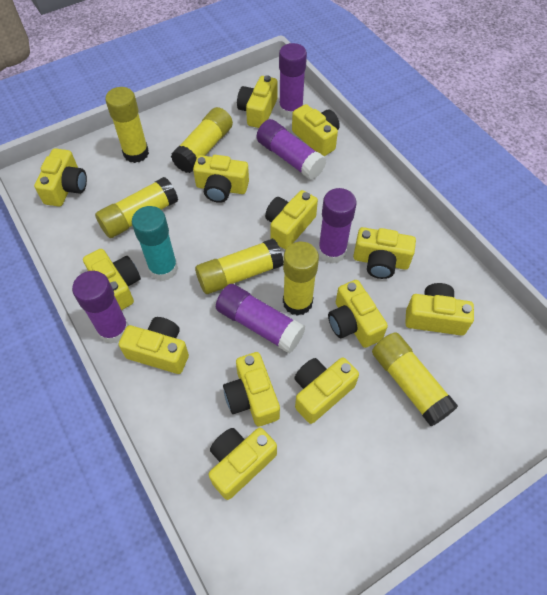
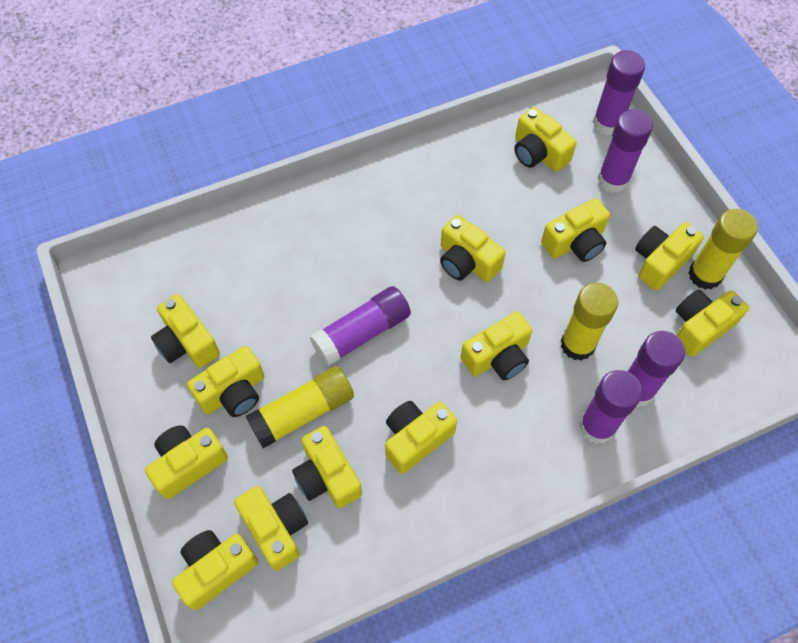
turquoise glue stick: [132,206,178,281] = 1 -> none = 0
yellow glue stick: [95,177,178,238] [105,87,149,163] [171,107,233,173] [195,238,283,294] [283,242,319,316] [372,332,458,427] = 6 -> [245,366,354,448] [561,282,618,361] [688,209,758,290] = 3

